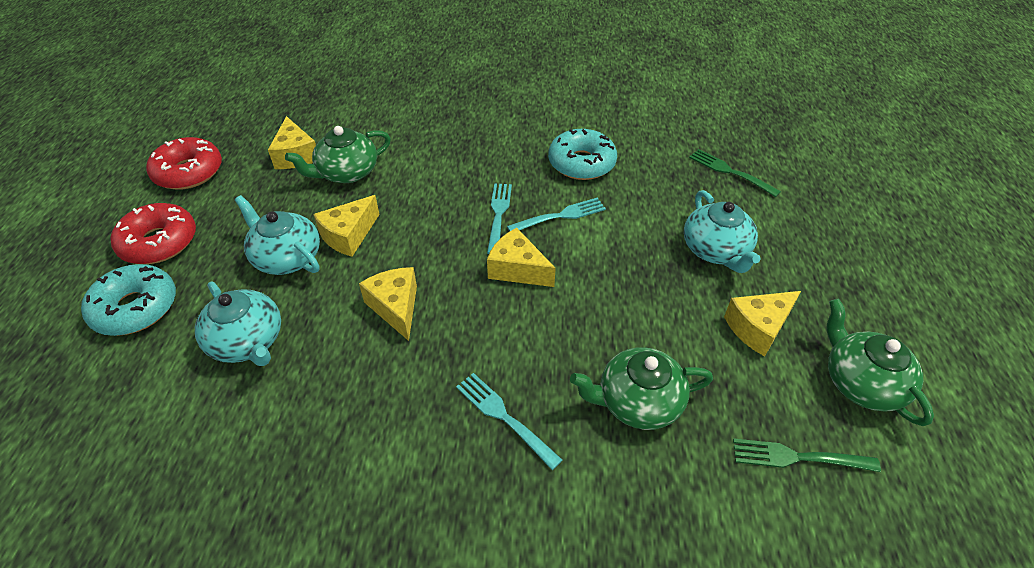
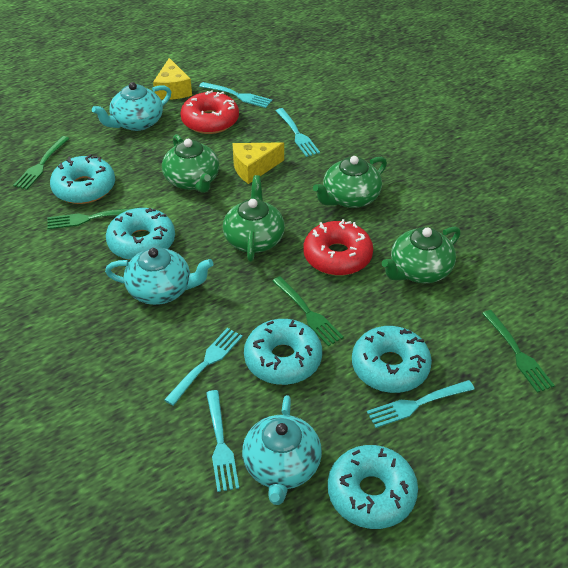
green fork: [689,149,781,197] [733,438,881,472] = 2 -> [13,136,70,190] [47,208,134,229] [272,276,344,346] [482,310,555,393] = 4
green teapot: [285,126,391,183] [570,347,713,430] [826,298,934,426] = 3 -> [162,134,219,193] [223,175,285,262] [313,156,387,208] [382,226,461,283] = 4
turquoise donut: [81,264,176,336] [548,129,617,180] = 2 -> [50,154,115,204] [106,208,175,260] [244,319,322,385] [328,445,418,529] [352,326,432,393] = 5
turquoise fork: [456,373,563,470] [487,183,512,254] [507,198,606,232] = 3 -> [164,328,243,406] [199,82,272,108] [206,390,239,492] [276,108,320,157] [367,380,475,428] = 5
yellow cheese: [268,116,316,169] [313,195,380,257] [359,267,417,341] [487,228,556,287] [724,291,801,356] = 5 -> [153,58,192,100] [232,142,284,184] = 2

